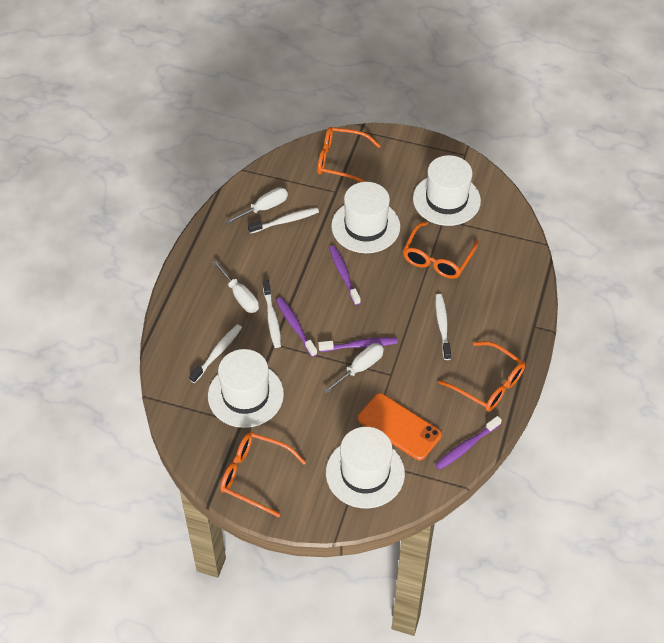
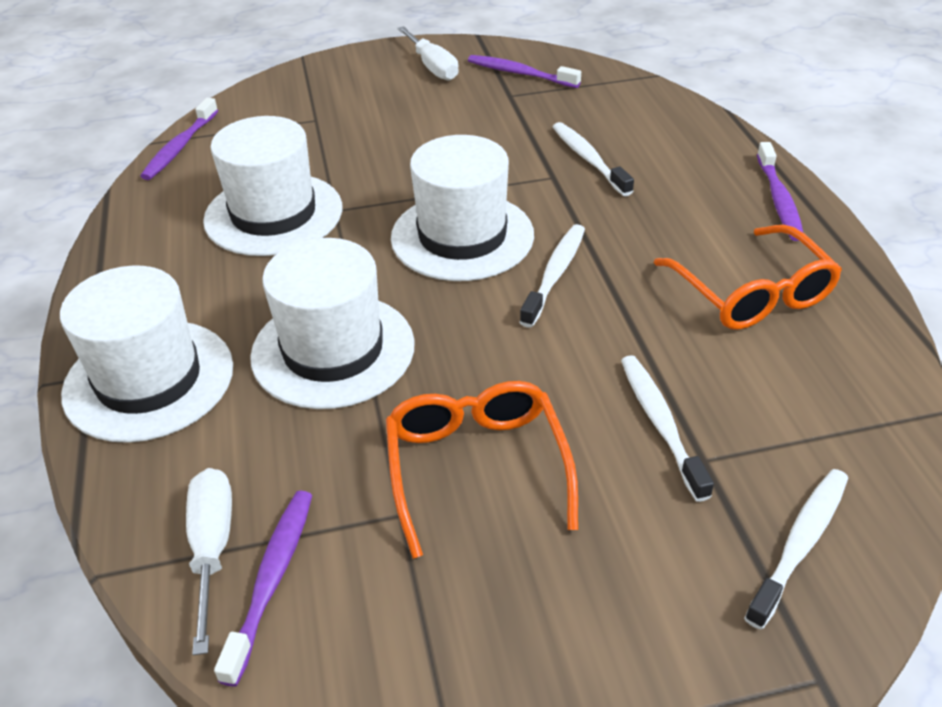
orange glasses: [220,432,306,517] [317,127,381,182] [403,222,479,279] [438,341,525,412] = 4 -> [386,381,578,559] [654,225,842,330] = 2
orange phone: [358,393,442,461] = 1 -> none = 0
white screwdriver: [213,260,259,313] [225,187,288,224] [323,343,384,394] = 3 -> [186,468,232,656] [397,26,459,81] = 2

